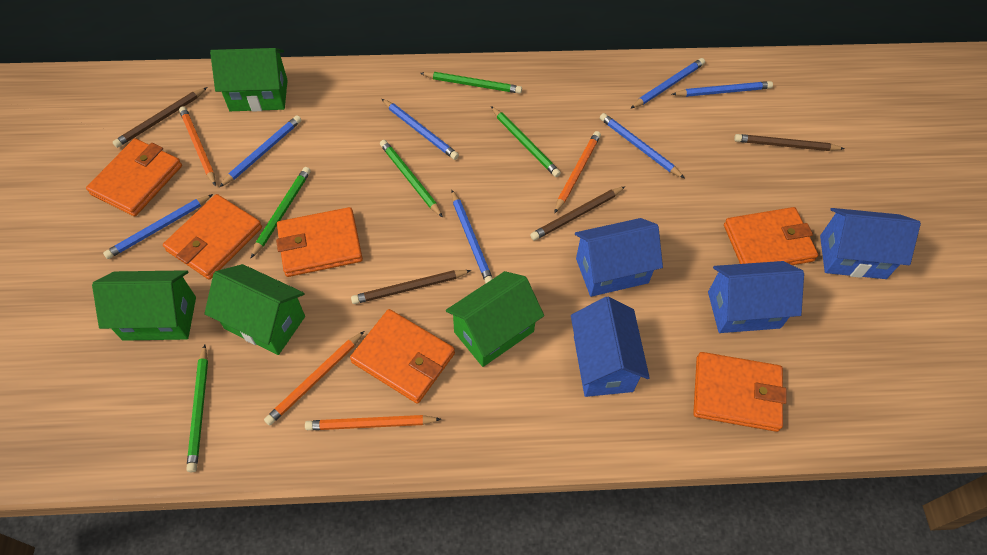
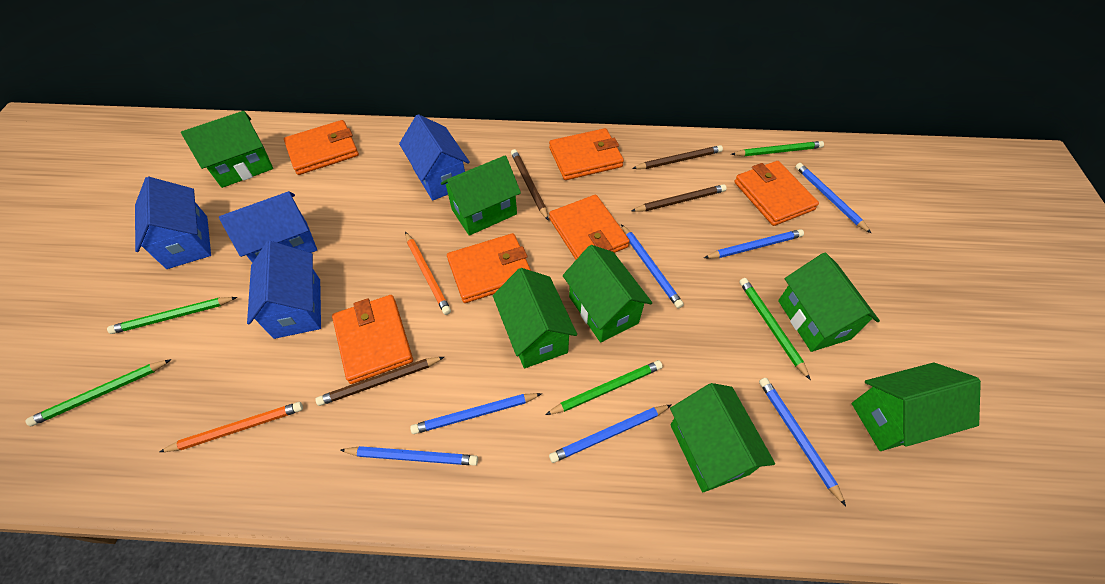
green house: [92,270,196,341] [204,264,305,355] [210,48,288,112] [446,271,544,367] = 4 -> [181,111,273,188] [441,156,521,236] [493,268,577,368] [563,245,652,343] [670,383,775,492] [778,252,880,352] [851,363,981,451] = 7
orange pencil: [179,106,216,186] [264,331,364,426] [305,415,441,430] [554,131,601,214] = 4 -> [159,402,303,452] [405,231,451,315] = 2

